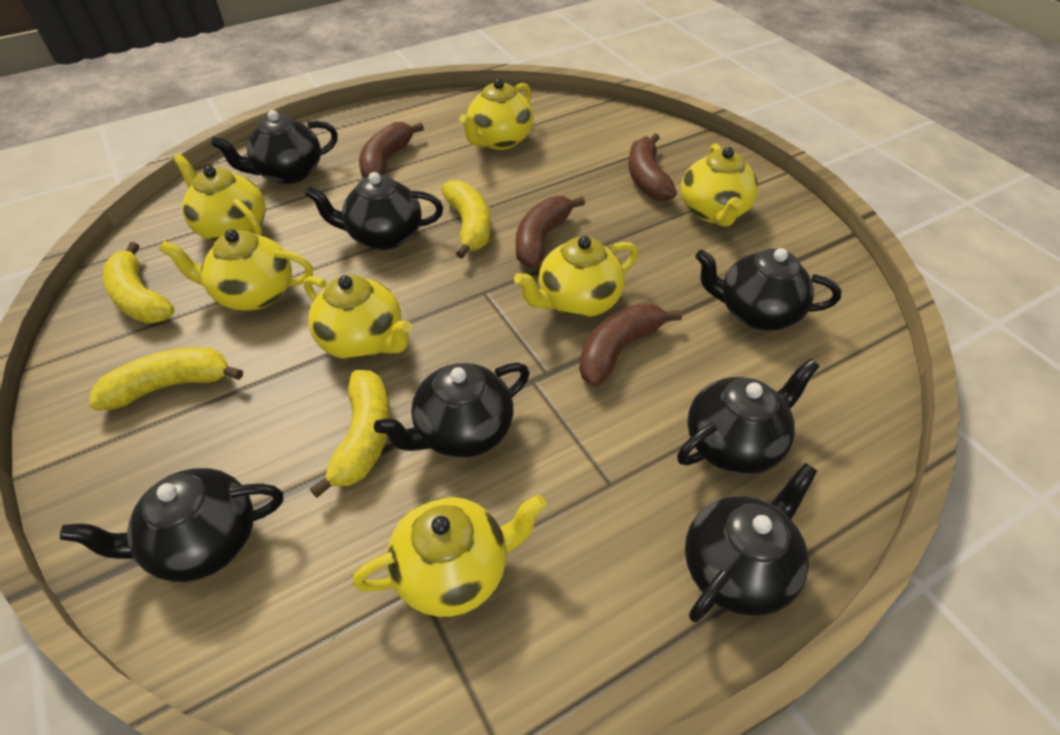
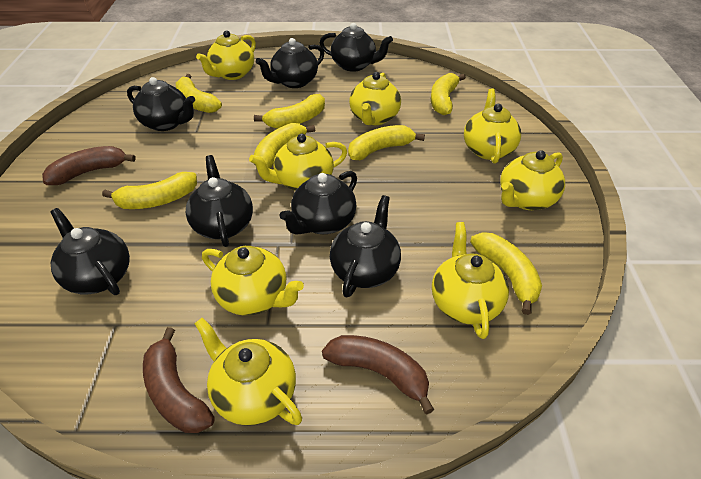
brown banana: [359,122,424,178] [516,196,585,268] [579,303,682,387] [629,133,677,201] = 4 -> [42,146,136,185] [143,327,215,433] [322,335,434,414] = 3
yellow banana: [89,347,243,411] [103,242,175,323] [310,370,390,498] [441,180,491,259] = 4 -> [102,172,197,209] [176,74,222,113] [254,94,325,129] [254,123,315,169] [348,125,425,160] [431,73,466,115] [470,232,542,315] = 7
yellow teapot: [159,229,313,311] [173,154,266,241] [304,275,412,360] [352,495,547,617] [459,78,533,150] [514,236,638,318] [681,144,758,227] = 7 -> [194,318,302,426] [196,30,256,80] [202,246,304,316] [249,134,347,191] [349,72,401,125] [432,222,509,339] [464,89,521,164] [500,150,565,210] = 8

